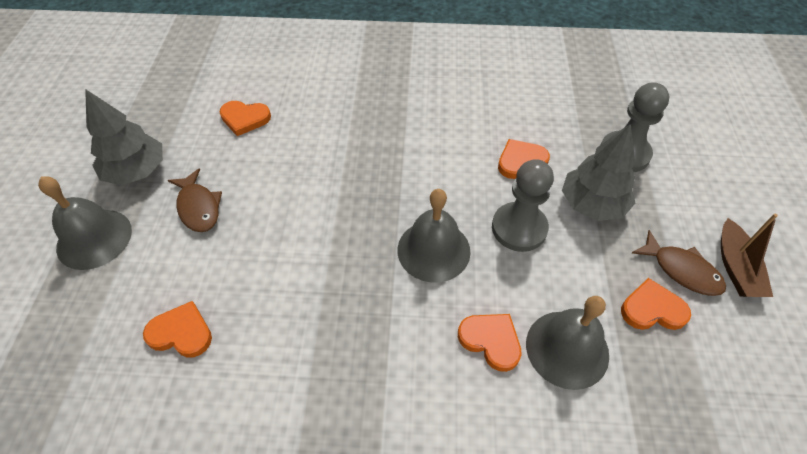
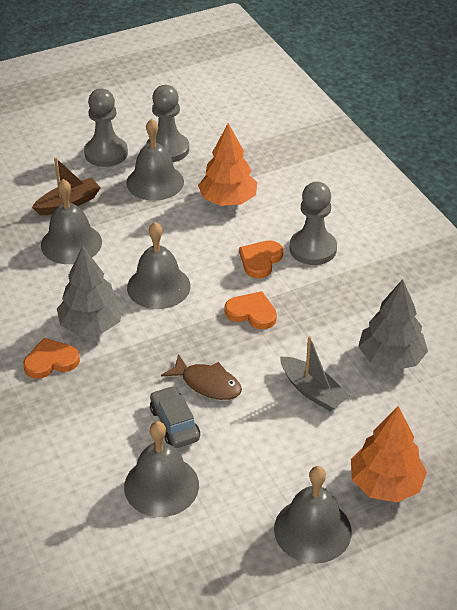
brown fish: [168,168,222,232] [632,230,726,296] = 2 -> [161,354,242,400] = 1
grey bell: [38,176,132,270] [398,189,471,283] [526,296,609,390] = 3 -> [41,179,102,264] [124,421,199,517] [126,119,184,201] [127,222,191,309] [274,466,352,564] = 5
grey boat: none = 0 -> [280,336,350,411] = 1
grey car: none = 0 -> [150,386,200,448] = 1
grey pawn: [492,159,554,252] [601,82,670,172] = 2 -> [84,89,128,167] [146,85,189,162] [289,182,337,265] = 3
orange heart: [143,301,212,357] [220,101,271,136] [458,314,522,372] [498,139,550,179] [621,278,691,330] = 5 -> [23,338,80,379] [225,291,277,329] [239,240,283,278] = 3
orange tree: none = 0 -> [198,123,257,206] [351,406,427,502] = 2

